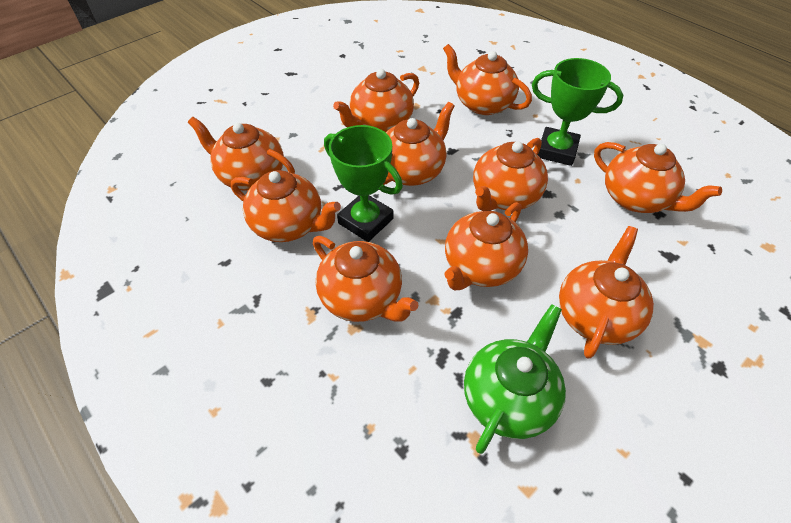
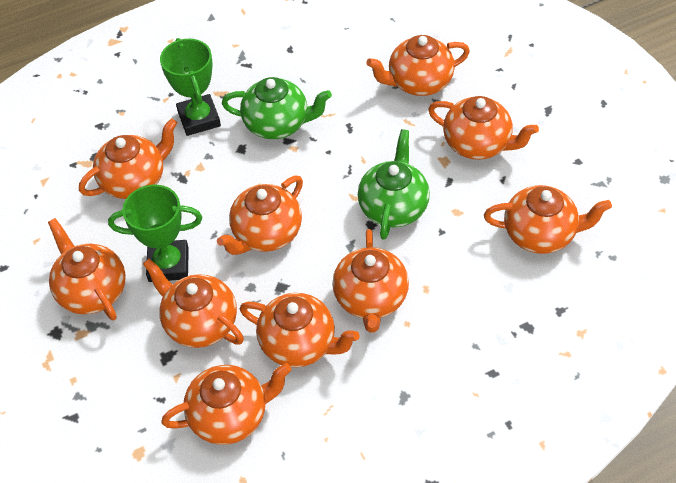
green teapot: [464,304,566,454] = 1 -> [222,77,332,139] [358,129,430,240] = 2

